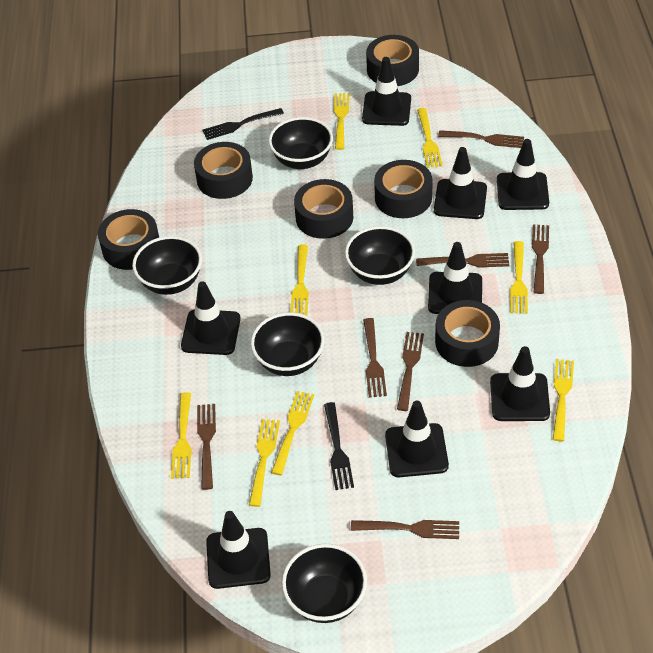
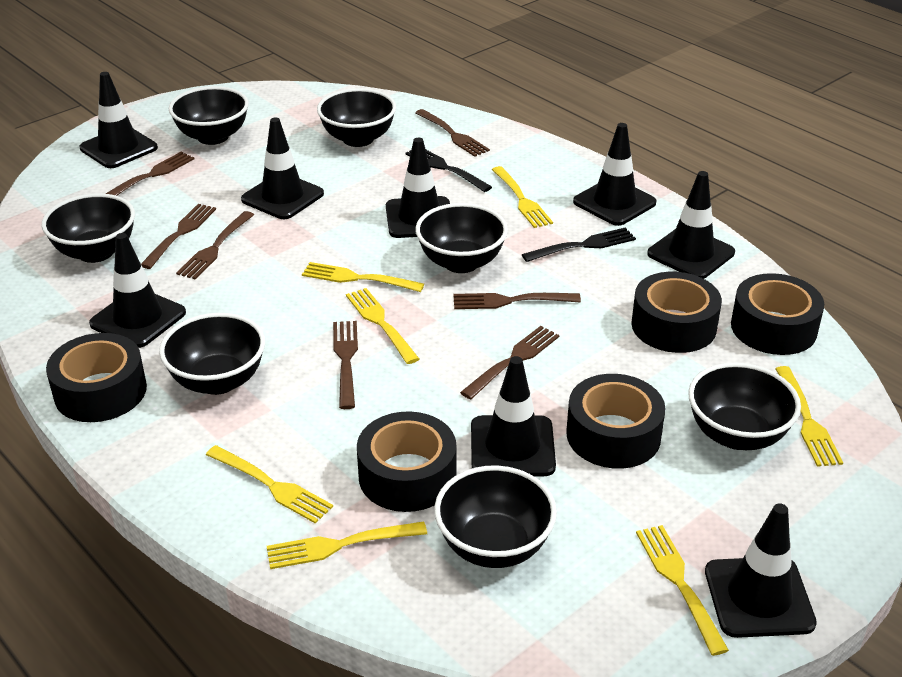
black bowl: [132,236,202,295] [251,312,325,376] [268,117,333,169] [282,544,367,623] [345,226,415,285] = 5 -> [41,193,135,263] [159,313,265,395] [169,86,249,145] [317,88,396,147] [415,203,508,273] [434,465,557,568] [688,363,801,450] = 7
black tape: [98,209,159,270] [194,142,253,199] [294,179,353,239] [366,35,419,86] [374,160,433,218] [435,300,500,367] = 6 -> [46,333,147,422] [357,411,457,512] [566,374,666,469] [631,272,722,353] [731,273,824,355] = 5
yellow fork: [171,392,192,479] [249,419,280,507] [271,391,314,475] [290,245,309,316] [334,93,349,150] [417,108,443,168] [510,241,528,314] [553,359,574,442] = 8 -> [206,445,333,524] [267,522,427,569] [302,262,424,292] [346,288,419,364] [492,166,553,228] [636,525,729,656] [775,366,843,467] = 7

